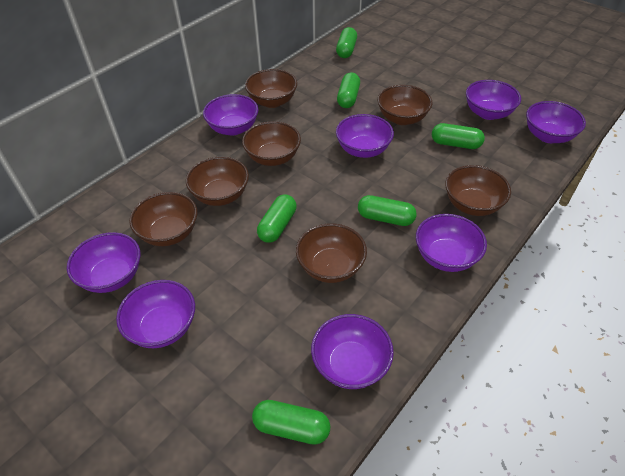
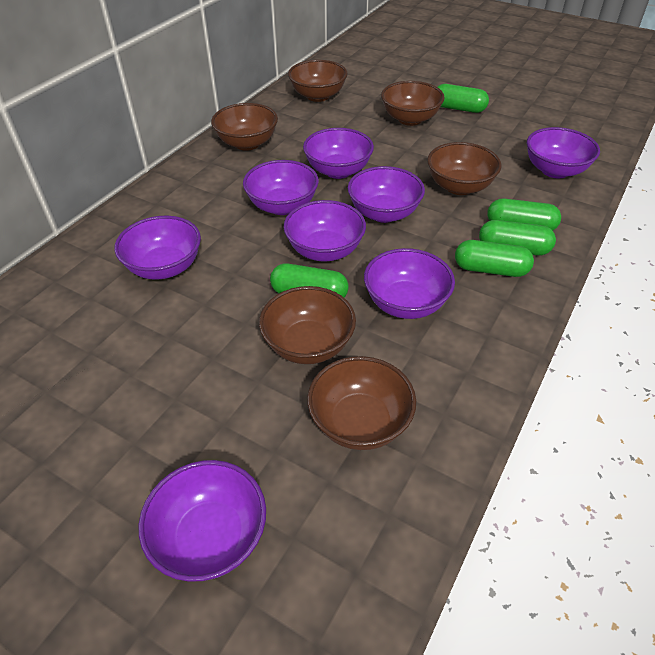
brown bowl: [130,192,197,246] [186,157,249,206] [242,121,301,166] [245,69,297,108] [296,223,367,283] [378,85,432,125] [445,165,511,216] = 7 -> [211,103,278,151] [259,286,356,364] [288,60,348,102] [307,356,416,450] [381,81,445,126] [427,142,501,195] = 6
green capsule: [252,400,330,445] [257,194,297,243] [336,27,357,58] [337,73,360,108] [358,195,417,226] [432,123,485,149] = 6 -> [270,263,349,298] [438,84,489,113] [455,240,534,277] [479,220,556,256] [487,198,561,231] = 5

